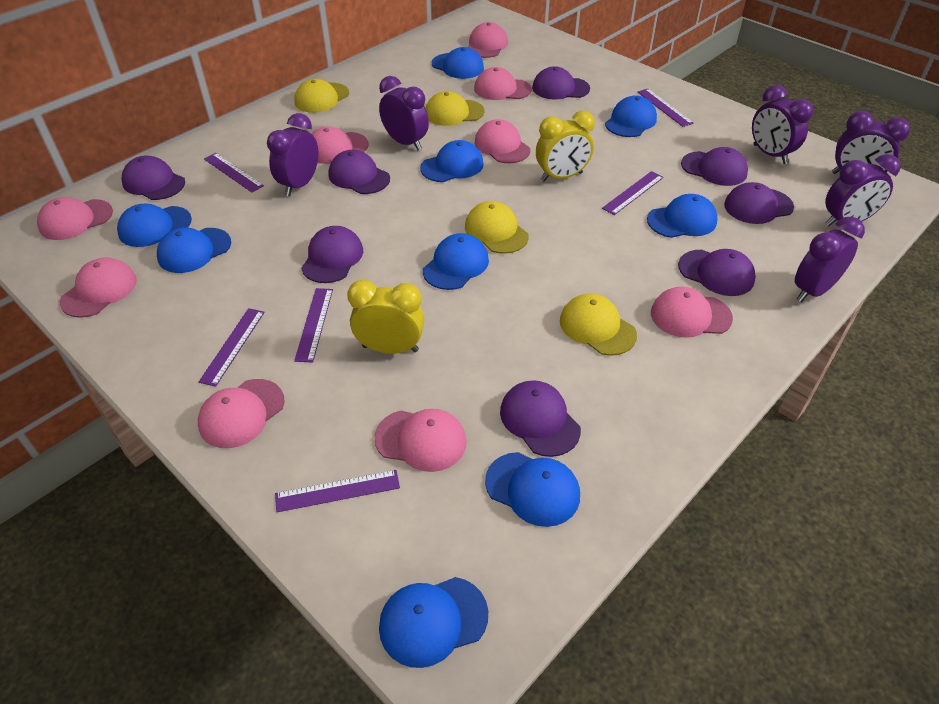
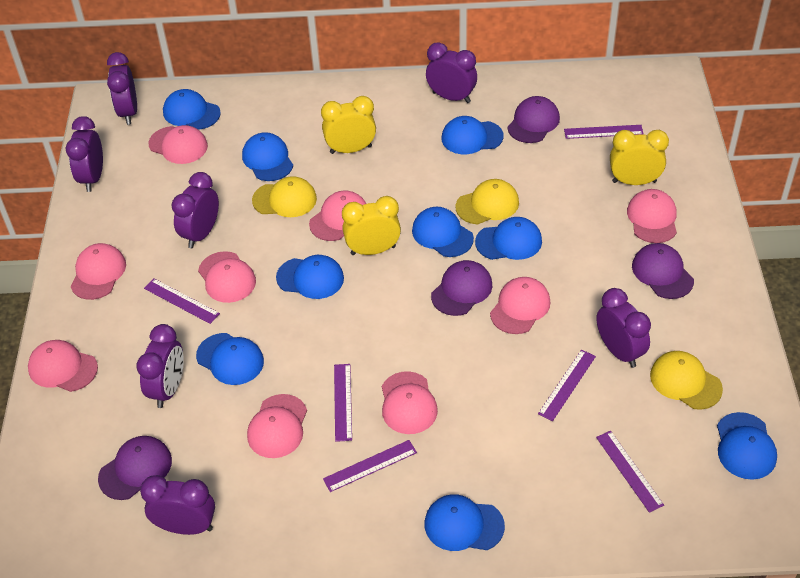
purple cap: [122,156,185,200] [301,226,363,283] [329,150,390,194] [500,380,581,457] [532,66,590,99] [678,249,756,296] [681,147,748,186] [724,182,794,224] = 8 -> [98,436,172,500] [431,260,492,316] [507,96,560,143] [632,243,694,299] = 4
purple clock: [267,113,318,196] [379,76,429,150] [752,85,813,164] [795,217,865,302] [825,154,901,226] [832,111,910,174] = 6 -> [66,116,103,192] [107,52,137,125] [137,324,184,408] [140,475,215,535] [171,172,219,248] [426,42,477,103] [596,288,651,368] = 7
yellow cap: [294,79,349,113] [425,91,485,126] [465,201,529,254] [560,293,637,356] = 4 -> [252,176,317,217] [456,179,519,224] [650,351,723,410] = 3
yellow clock: [347,280,424,354] [536,111,595,181] = 2 -> [321,96,376,154] [342,196,401,255] [610,130,669,185] = 3

